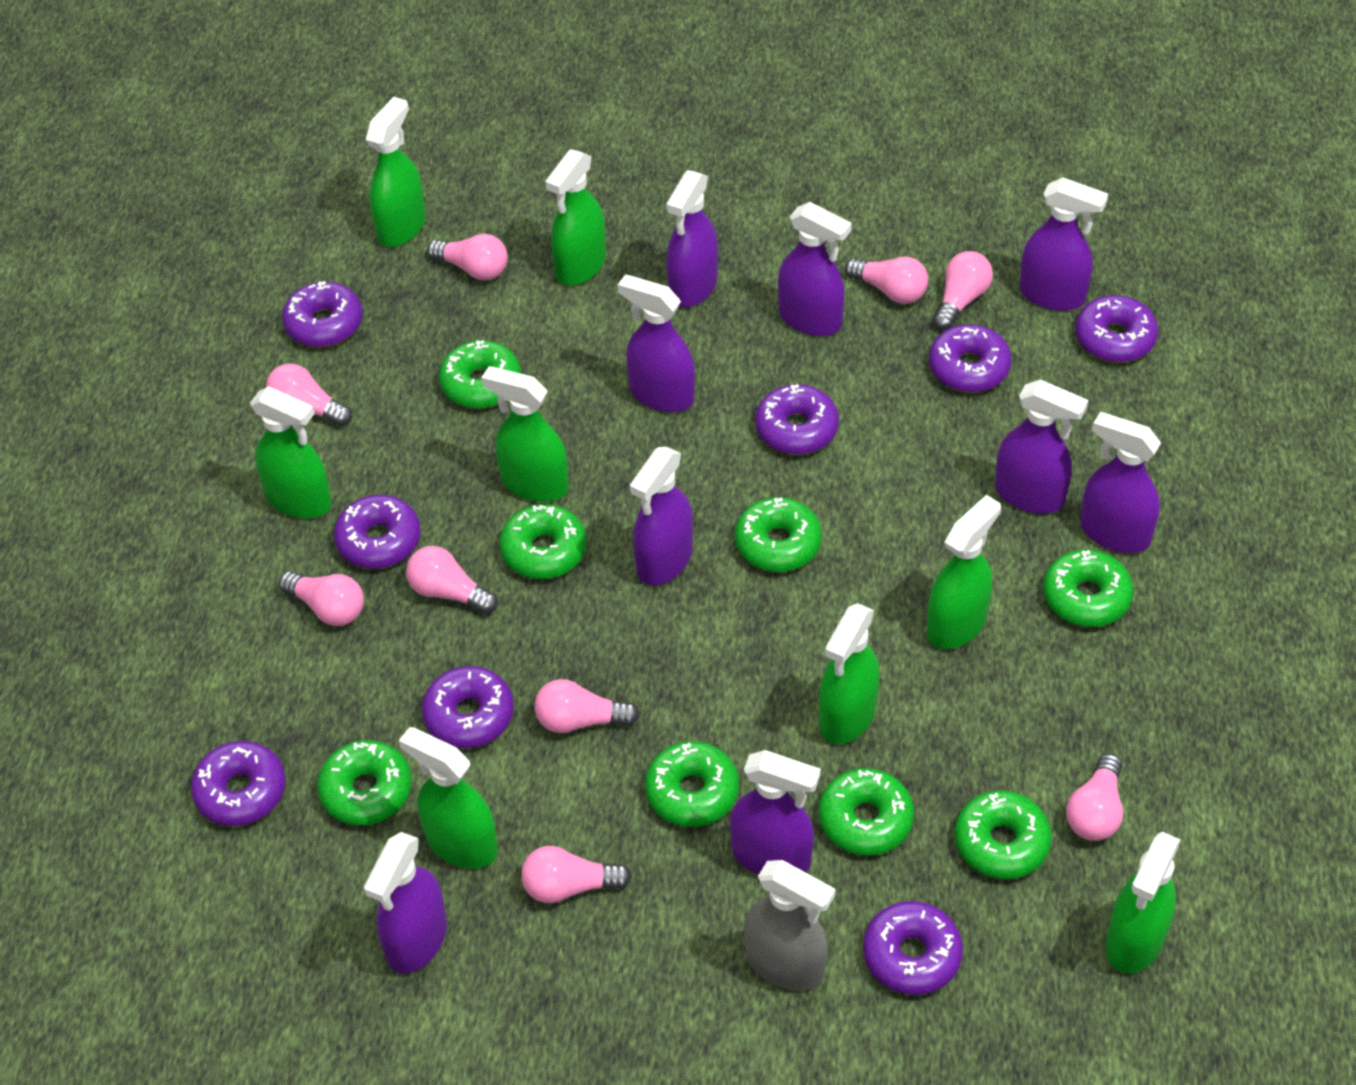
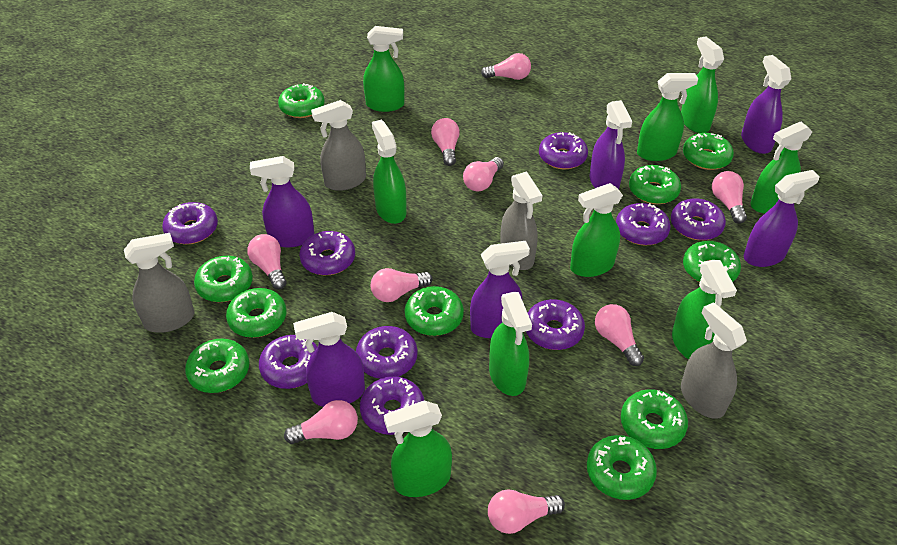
green donut: [317,740,412,826] [439,340,521,409] [500,504,587,579] [645,741,739,827] [735,497,822,572] [819,768,914,856] [954,791,1052,879] [1043,549,1133,627] = 8 -> [185,338,249,393] [194,256,253,302] [226,288,286,338] [278,83,325,118] [405,286,464,336] [587,435,657,500] [621,389,688,449] [629,165,681,204] [683,133,734,170] [683,241,741,282] = 10
green spray bottle: [250,386,332,518] [366,97,426,247] [399,727,498,869] [481,366,569,502] [545,149,606,285] [819,603,880,744] [927,495,1001,649] [1106,832,1181,974] = 8 -> [363,26,405,112] [372,120,407,224] [384,401,452,497] [489,292,532,396] [570,183,623,277] [637,73,698,161] [672,260,737,359] [681,36,724,133] [750,122,812,213] = 9
grey spray bottle: [744,860,836,991] = 1 -> [124,233,194,333] [311,100,366,191] [500,172,542,270] [681,302,747,419] = 4
purple donut: [191,741,286,826] [282,281,363,347] [334,495,421,569] [422,666,514,748] [755,384,839,455] [863,901,963,995] [929,324,1011,392] [1075,295,1158,362] = 8 -> [162,202,218,244] [259,335,318,389] [299,231,355,275] [356,326,418,379] [360,376,424,435] [526,299,585,350] [539,132,588,169] [616,203,670,245] [671,198,726,240] = 9
purple spray bottle: [364,832,447,974] [618,274,695,412] [630,447,693,585] [666,170,718,307] [730,750,821,875] [778,202,852,336] [995,379,1088,514] [1019,177,1108,311] [1080,412,1161,553] = 9 -> [250,156,314,248] [293,312,365,407] [470,241,530,338] [589,100,632,189] [741,55,791,154] [744,170,820,267] = 6

